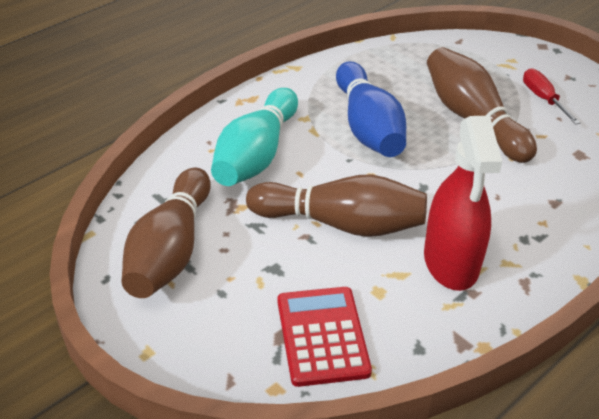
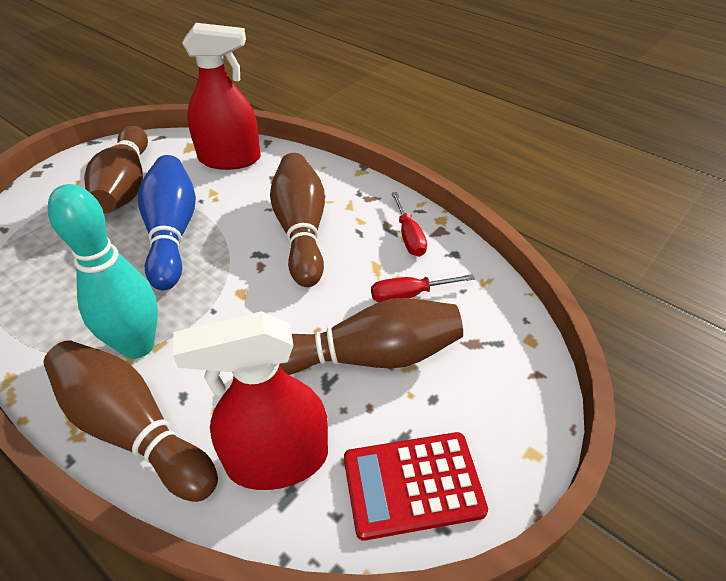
brown bowling pin: [122,168,210,298] [246,174,427,237] [427,47,537,163] = 3 -> [43,340,218,502] [84,125,148,214] [270,153,325,287] [279,298,463,375] = 4
red screwdriver: [523,69,581,125] = 1 -> [371,274,475,302] [391,192,427,257] = 2
red spray bottle: [424,116,502,291] = 1 -> [173,311,328,490] [182,23,261,170] = 2

